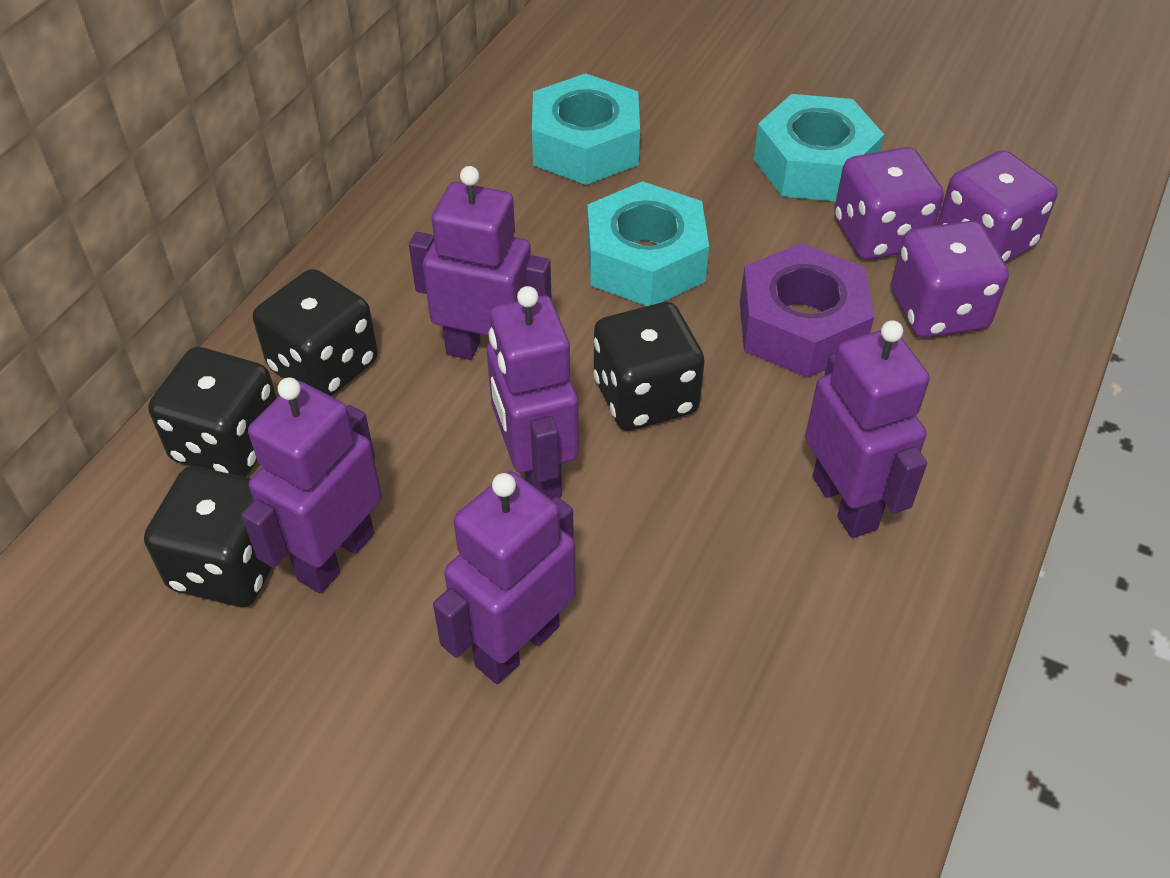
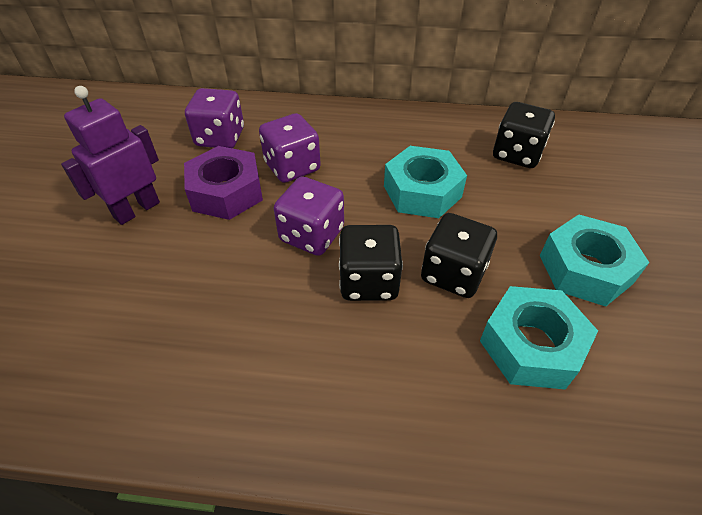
black dice: [144,466,272,607] [148,347,277,477] [253,269,378,396] [594,302,705,431] = 4 -> [339,225,403,301] [421,213,497,298] [493,102,555,168] = 3
purple robot: [241,377,382,594] [409,166,552,360] [433,471,576,684] [487,286,579,500] [805,320,930,538] = 5 -> [61,86,160,225] = 1

